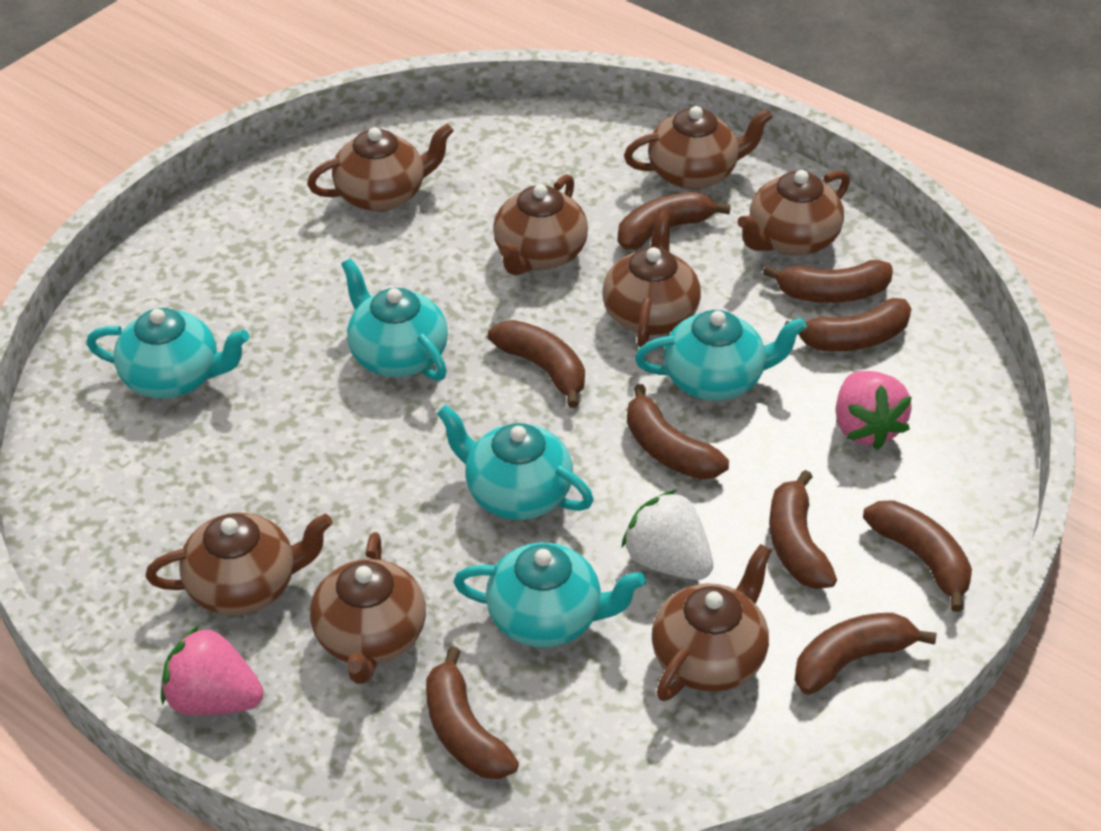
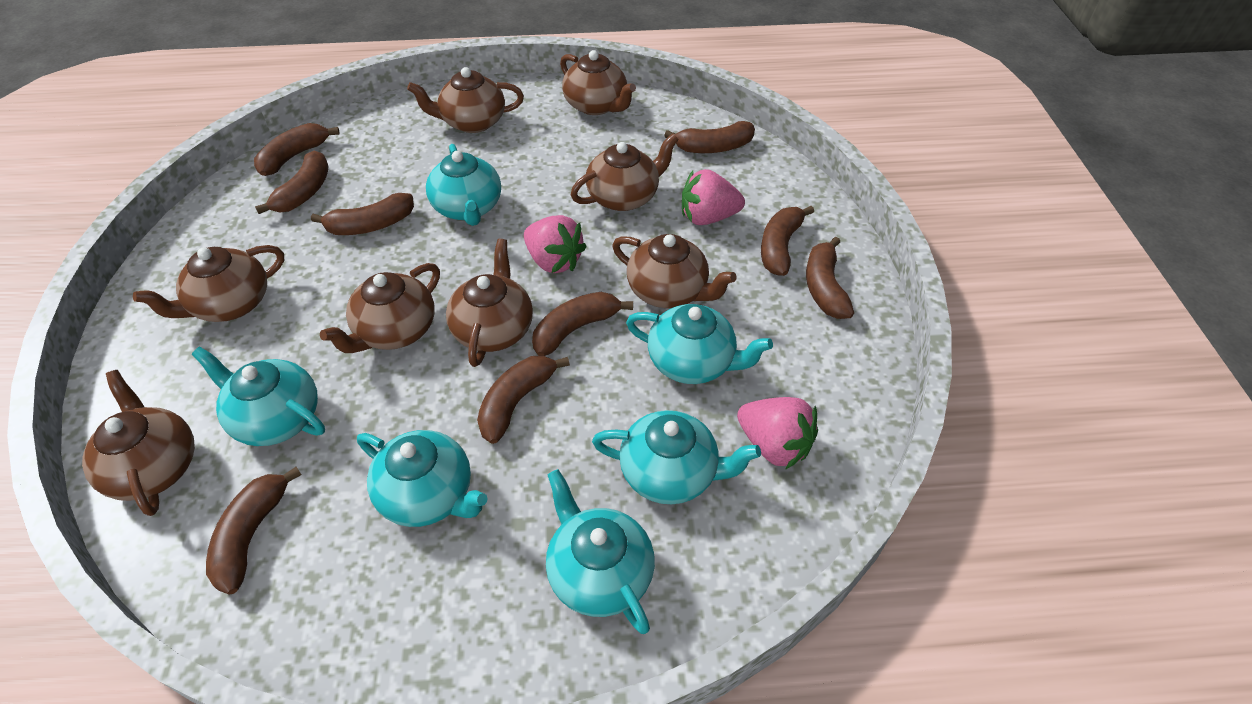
pink strawberry: [161,625,264,715] [835,371,912,450] = 2 -> [524,215,587,273] [682,169,745,225] [737,397,818,470] = 3
turquoise teapot: [86,308,250,399] [341,258,448,381] [437,405,594,520] [453,543,646,647] [635,310,807,401] = 5 -> [192,346,325,446] [357,430,488,527] [426,144,501,226] [546,469,655,634] [592,410,761,504] [626,304,773,384] = 6
white strawberry: [621,489,713,580] = 1 -> none = 0

